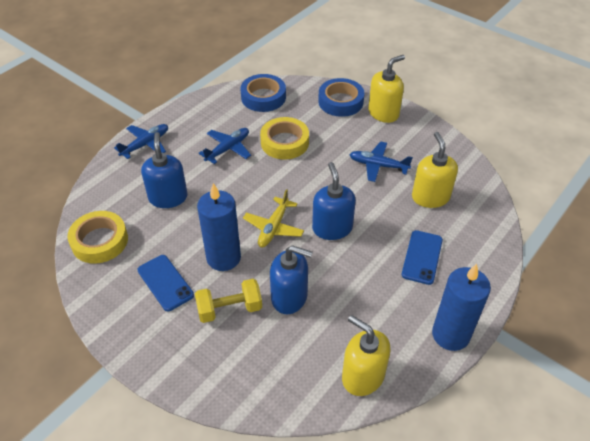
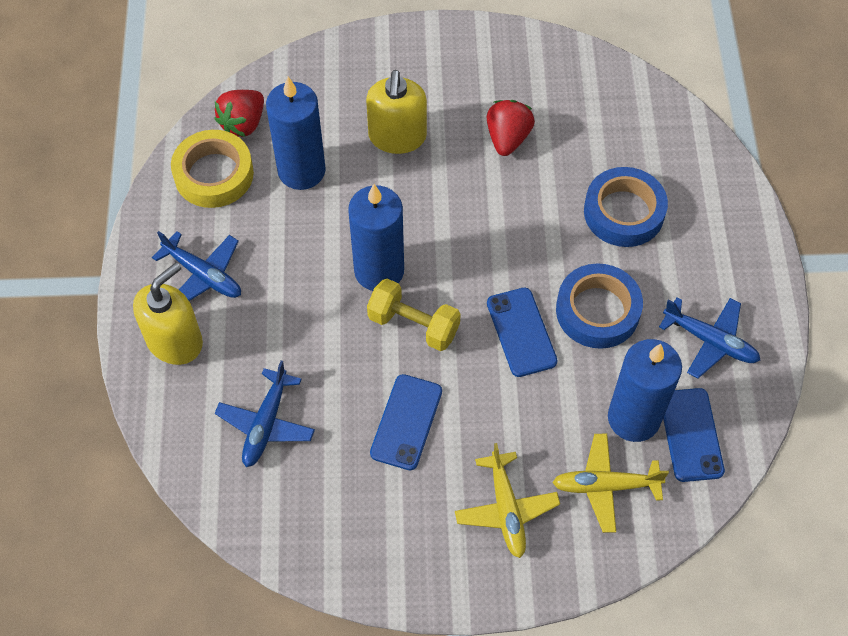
blue candle: [197,183,241,271] [432,264,491,351] = 2 -> [266,77,326,190] [348,184,404,291] [608,339,682,442] = 3
blue phone: [137,255,194,311] [402,230,443,285] = 2 -> [370,374,442,470] [487,288,558,377] [663,388,725,482] = 3
blue soap dispenser: [141,132,188,208] [270,245,313,314] [312,162,356,240] = 3 -> none = 0
red strawberry: none = 0 -> [214,90,264,137] [487,100,535,156] = 2
yellow plane: [243,189,304,247] = 1 -> [455,443,560,558] [552,434,669,533] = 2
yellow soap dispenser: [342,315,390,396] [368,55,405,123] [412,132,458,208] = 3 -> [133,262,203,365] [366,70,427,154] = 2
yellow tape: [67,211,128,264] [260,117,309,159] = 2 -> [171,130,254,208] = 1

